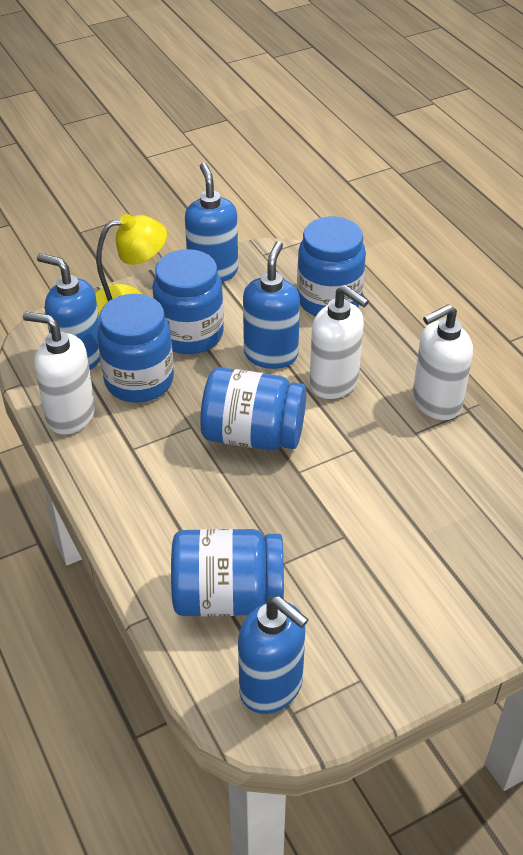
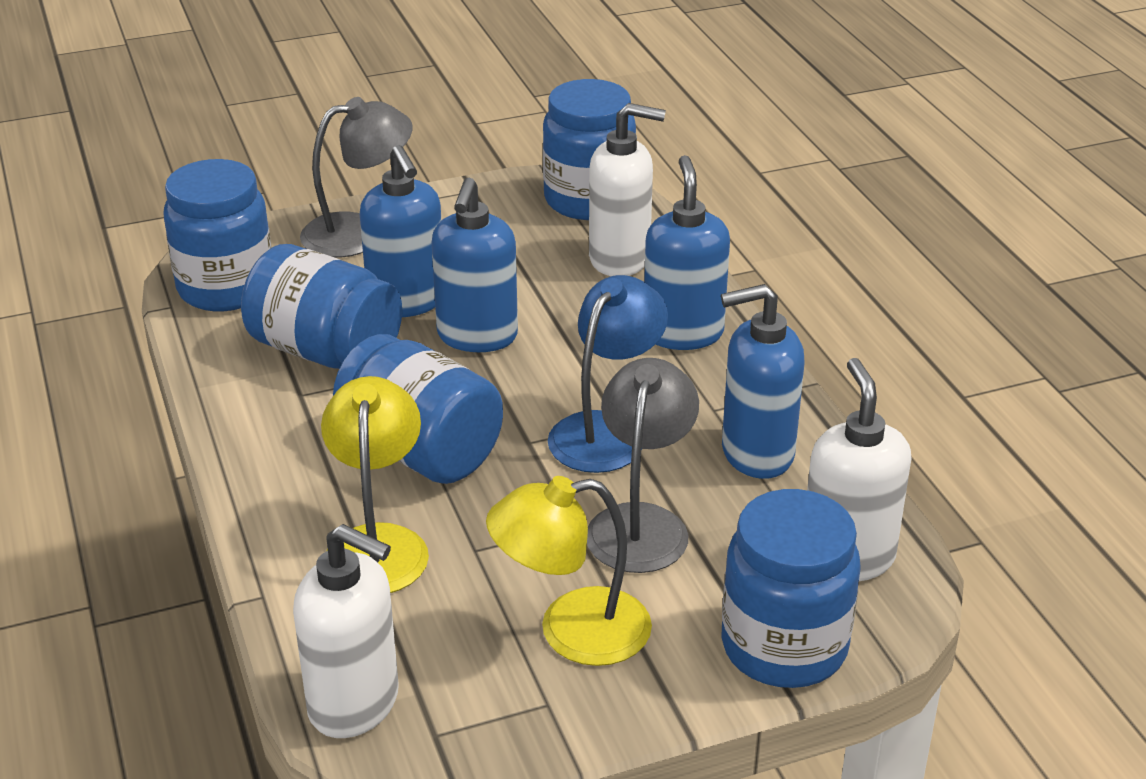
blue lamp: none = 0 -> [548,275,668,473] = 1
grey lamp: none = 0 -> [300,97,413,258] [587,358,699,573] = 2
yellow lamp: [95,214,167,315] = 1 -> [321,376,429,593] [486,476,652,666] = 2

